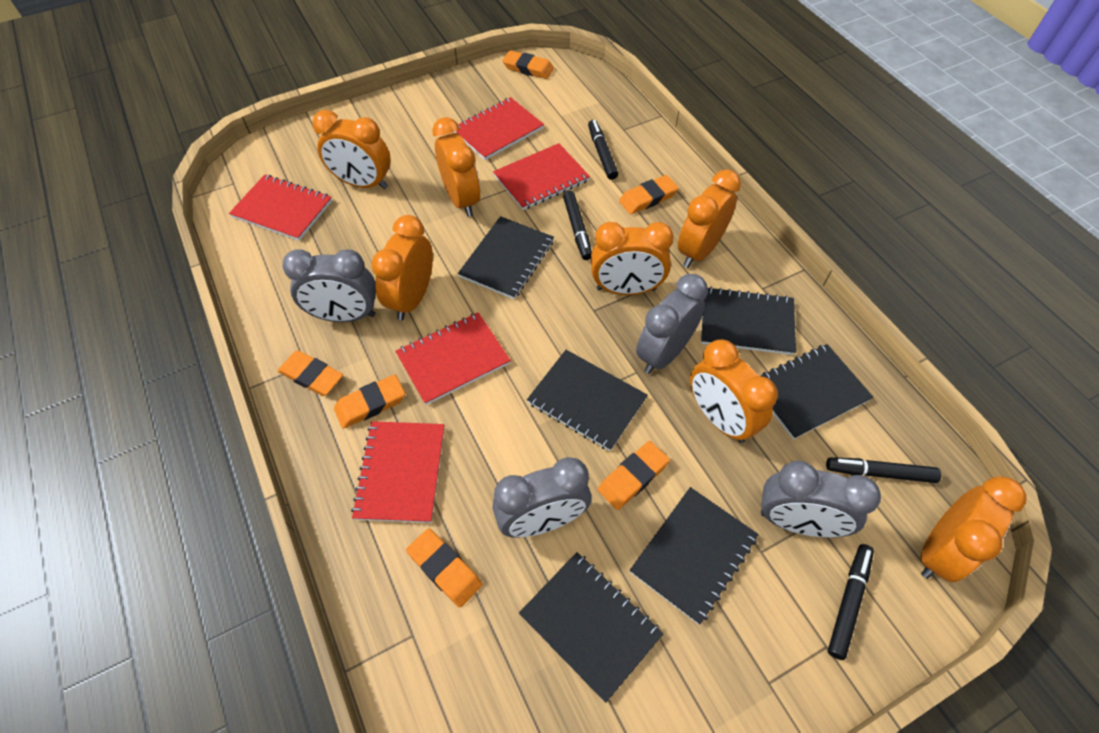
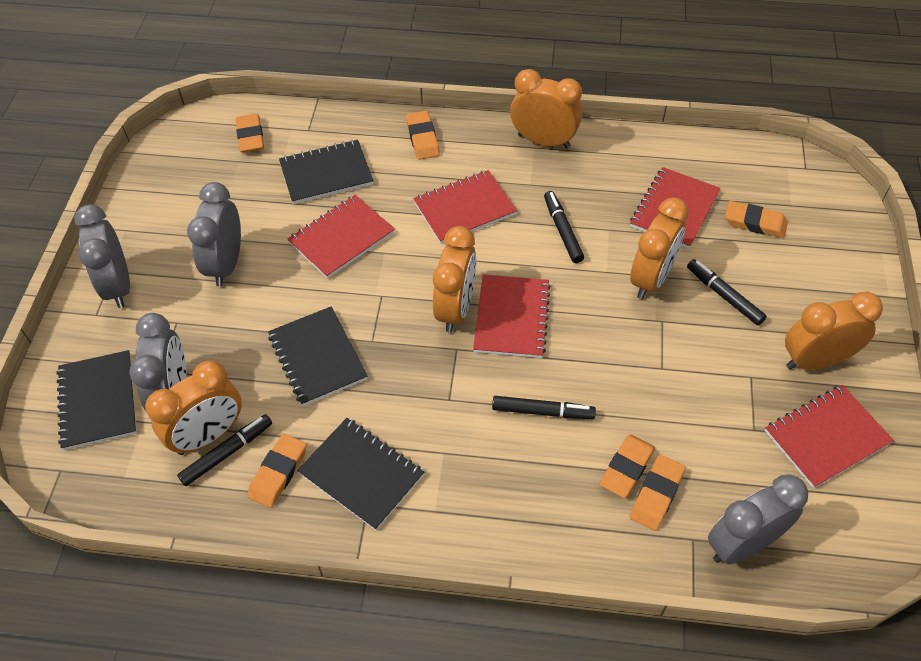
black notebook: [458,216,554,299] [519,552,663,703] [527,350,648,451] [630,487,759,625] [701,287,796,355] [761,344,873,440] = 6 -> [56,350,137,450] [268,306,368,406] [279,140,374,204] [297,418,424,530] = 4
orange clock: [313,110,391,189] [371,215,433,321] [432,117,480,217] [591,222,674,295] [678,169,741,268] [690,340,778,443] [920,476,1027,582] = 7 -> [145,360,242,455] [433,226,476,332] [510,69,582,148] [630,197,689,299] [785,292,883,370] = 5

